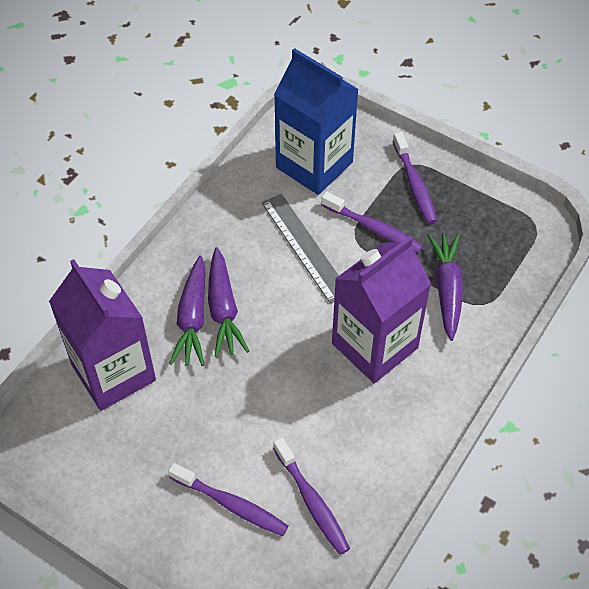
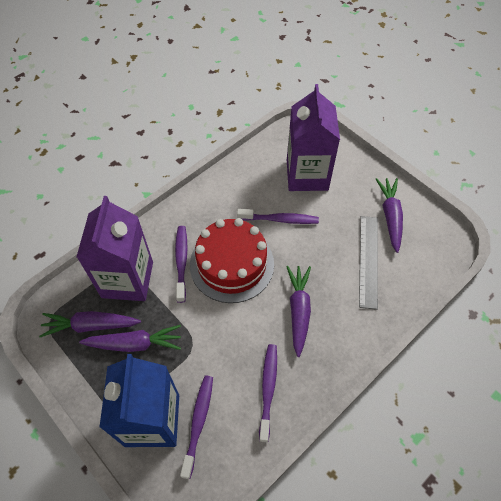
purple carrot: [169,256,205,366] [208,247,249,357] [427,234,463,341] = 3 -> [39,311,141,337] [79,325,181,352] [286,266,311,357] [376,178,403,253] = 4
red cake: none = 0 -> [190,218,274,303] = 1

